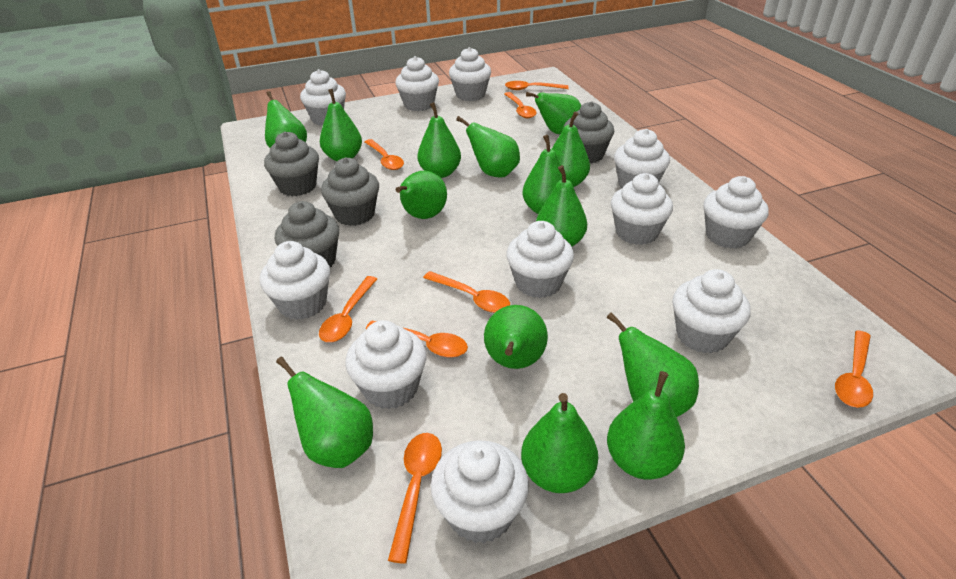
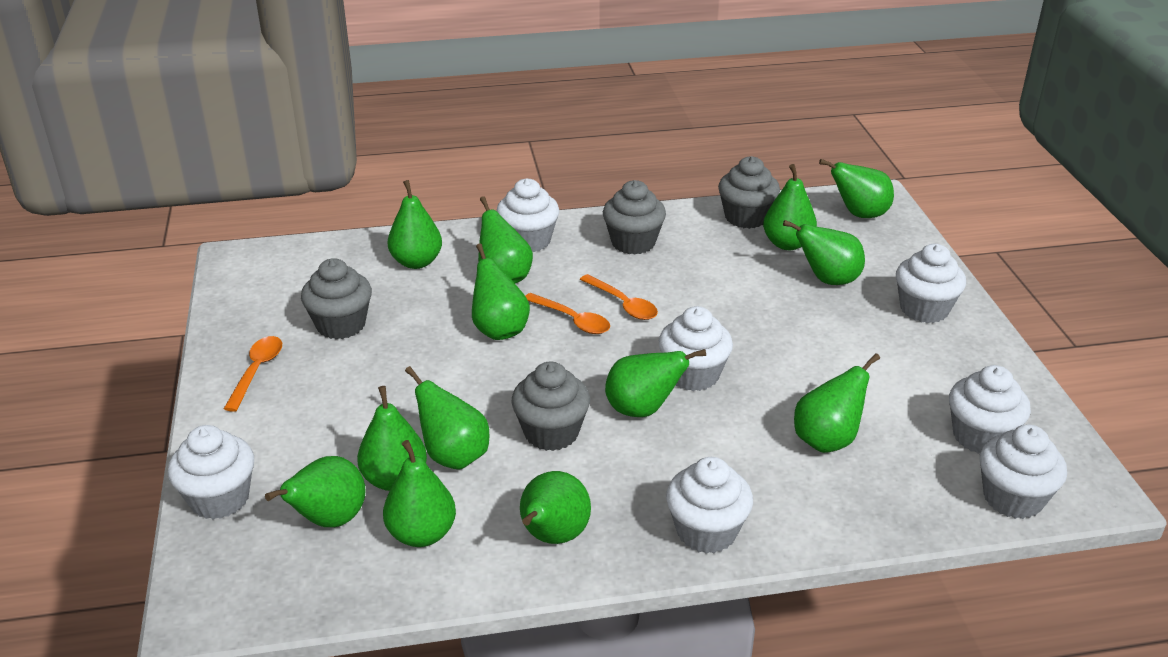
green pear: [265,91,307,148] [276,357,373,468] [320,89,362,161] [396,171,447,219] [417,102,461,178] [456,116,520,177] [484,305,548,369] [521,393,598,493] [522,135,567,214] [526,92,581,134] [536,165,587,246] [552,111,590,187] [607,312,699,417] [607,371,685,480] = 14 -> [265,456,366,527] [357,386,427,491] [383,440,456,547] [388,180,442,269] [405,366,490,470] [472,243,530,340] [478,196,533,283] [520,471,591,544] [605,349,706,417] [763,164,817,250] [783,220,865,285] [794,353,880,453] [819,159,894,218] = 13
orange spoon: [319,276,377,342] [365,139,404,170] [366,321,468,357] [388,433,442,564] [423,271,510,313] [505,81,569,90] [505,92,536,118] [835,330,873,408] = 8 -> [224,336,282,412] [525,293,610,334] [580,274,658,320] = 3
white cupcake: [260,241,330,320] [300,69,346,126] [345,320,427,409] [395,56,439,111] [431,440,529,543] [449,47,491,101] [506,221,574,298] [611,173,673,245] [614,129,670,188] [672,269,751,353] [703,176,769,249] = 11 -> [168,425,254,519] [496,179,559,252] [659,306,733,391] [666,457,753,554] [896,244,966,323] [949,365,1031,454] [980,424,1067,519] = 7

